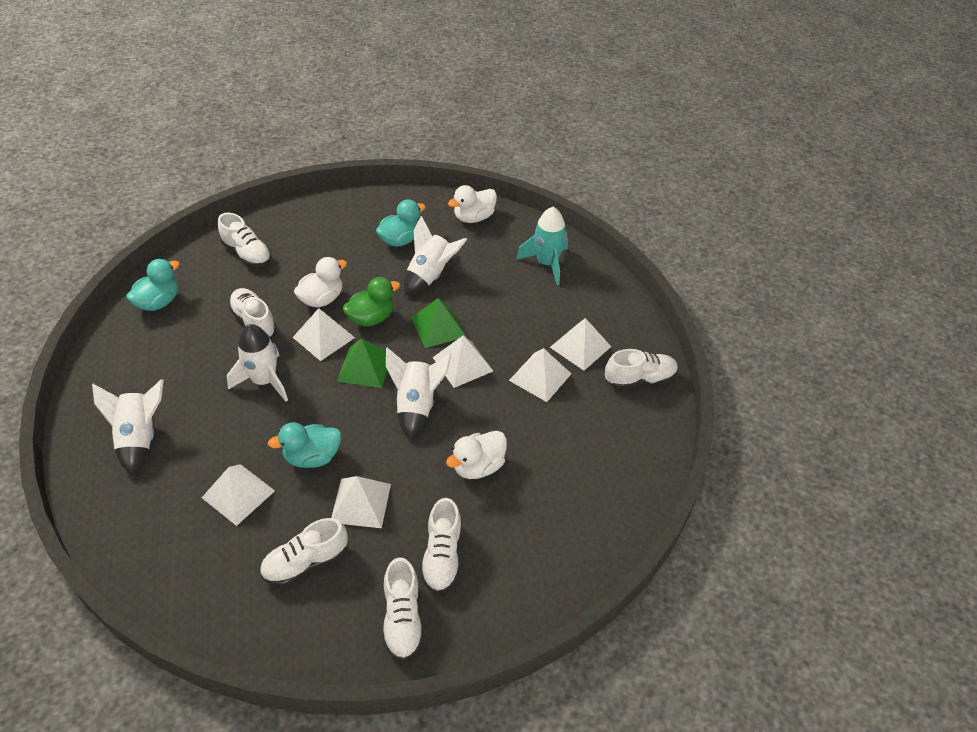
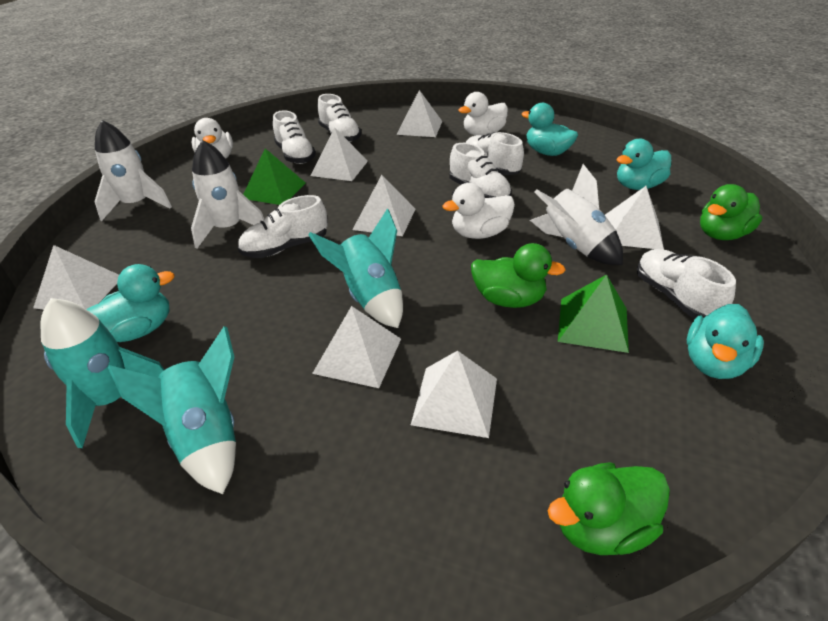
green duck: [343,277,400,326] = 1 -> [471,243,566,308] [547,462,670,555] [700,184,762,240] = 3
turquoise duck: [126,259,180,311] [268,422,342,468] [376,199,426,247] = 3 -> [86,264,175,342] [521,103,578,156] [617,139,671,190] [687,304,764,379] = 4
turquoise rocket: [516,207,568,285] = 1 -> [41,298,164,448] [108,326,236,494] [308,208,403,328] = 3
white pyramid: [202,464,275,526] [293,308,355,361] [331,476,391,528] [433,335,493,388] [509,348,571,402] [550,318,611,371] = 6 -> [33,245,119,310] [310,128,368,181] [312,306,401,388] [352,175,416,236] [396,90,442,137] [411,351,497,438] [605,186,664,250] = 7
white rocket: [92,379,164,475] [227,324,288,402] [386,347,452,440] [404,216,467,295] = 4 -> [94,120,172,221] [191,140,264,248] [530,164,623,265] = 3

